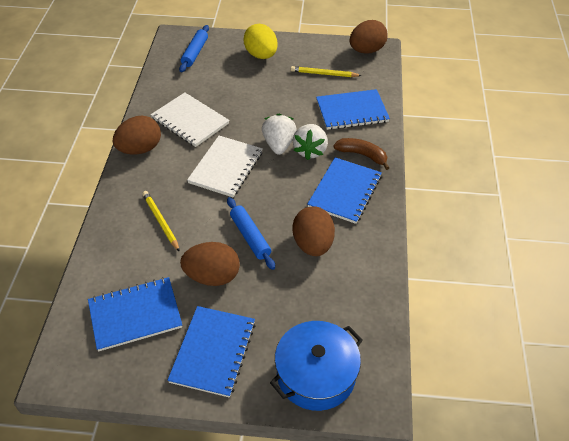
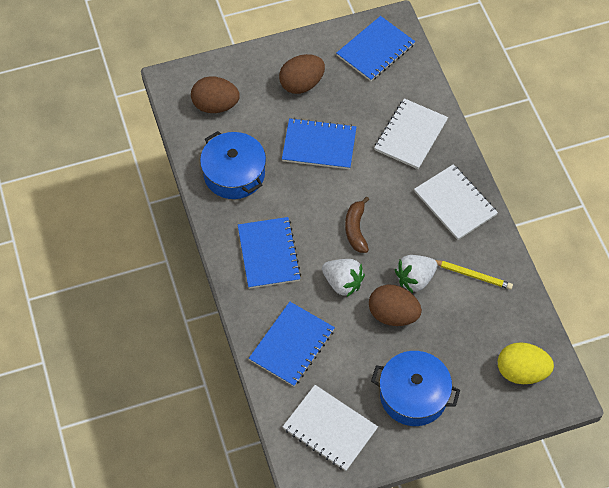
blue pot: [270,321,363,411] = 1 -> [200,131,266,199] [371,351,460,426] = 2
blue rolling pin: [179,25,209,72] [227,197,275,270] = 2 -> none = 0
brown egg: [113,115,161,155] [180,242,240,286] [292,206,335,256] [350,20,388,54] = 4 -> [191,76,240,113] [279,54,325,94] [369,285,422,326] = 3
white notebook: [151,92,229,147] [187,136,263,197] = 2 -> [283,385,378,471] [374,98,448,169] [414,164,498,240] = 3
yellow pencil: [142,191,180,252] [291,66,362,77] = 2 -> [435,260,513,290] = 1

